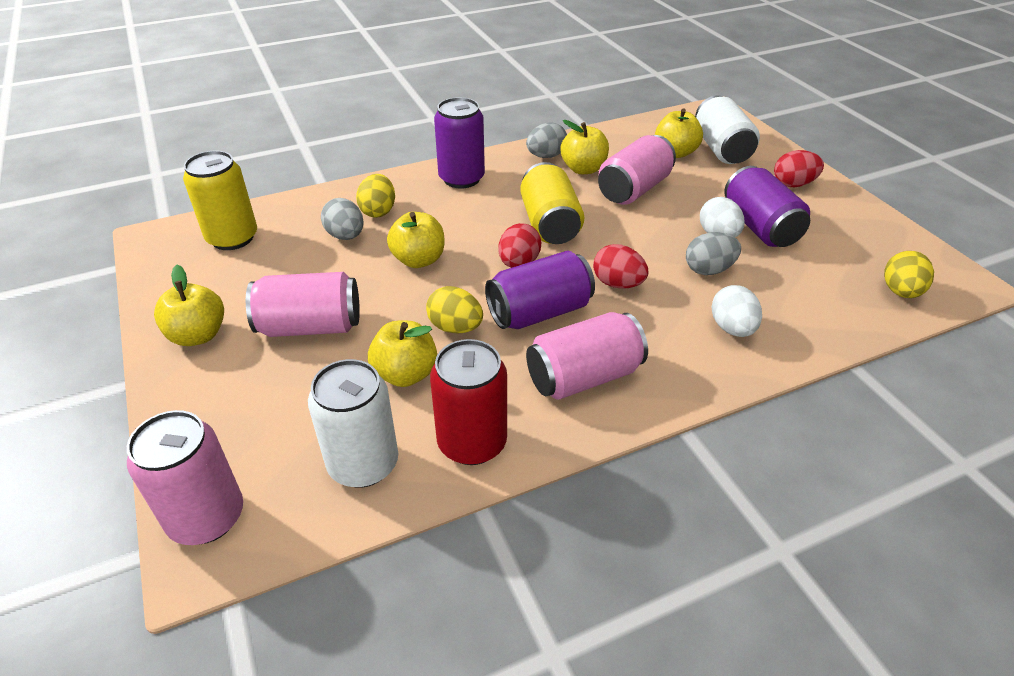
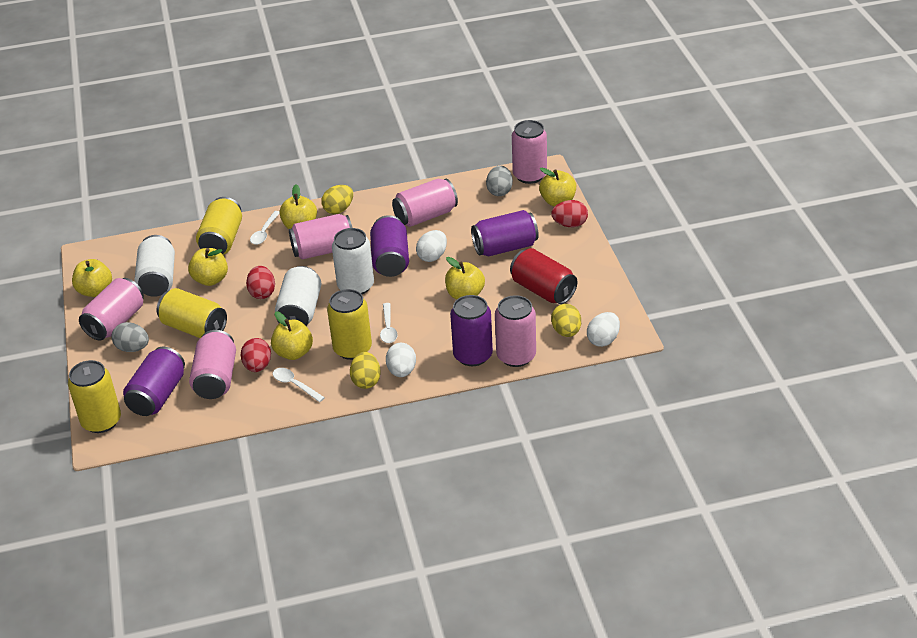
grey egg: [321,198,364,240] [526,122,567,158] [686,232,741,275] = 3 -> [112,322,149,352] [486,165,513,196] = 2
pink can: [127,410,243,545] [246,272,360,337] [526,312,648,400] [598,135,676,205] = 4 -> [79,278,144,341] [189,330,236,399] [289,214,352,259] [392,179,458,227] [495,295,536,367] [512,120,547,184] = 6
purple can: [434,97,485,189] [485,251,595,329] [724,166,810,247] = 3 -> [123,347,185,416] [370,215,409,277] [450,295,493,366] [471,210,539,256] = 4
white can: [308,359,398,488] [695,95,760,164] = 2 -> [134,235,175,297] [275,266,322,326] [332,228,374,294] = 3
white egg: [700,197,745,237] [711,285,762,337] = 2 -> [386,343,416,377] [416,230,447,262] [587,312,620,347] = 3
white spoon: none = 0 -> [250,211,279,245] [273,368,325,402] [380,303,398,343] = 3
yellow apple: [154,265,224,346] [368,320,437,387] [387,212,444,268] [561,120,609,174] [655,108,703,158] = 5 -> [72,259,112,297] [188,248,228,286] [271,311,313,360] [279,184,317,229] [445,257,485,300] [539,168,576,207] = 6
yellow can: [183,151,257,250] [520,162,584,244] = 2 -> [68,360,121,433] [157,288,227,338] [196,197,242,255] [327,289,372,360] = 4

